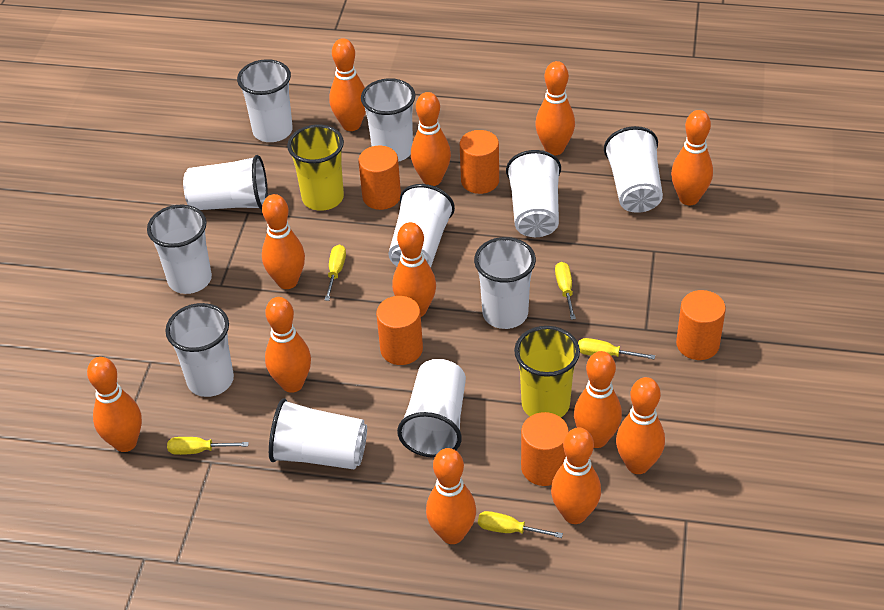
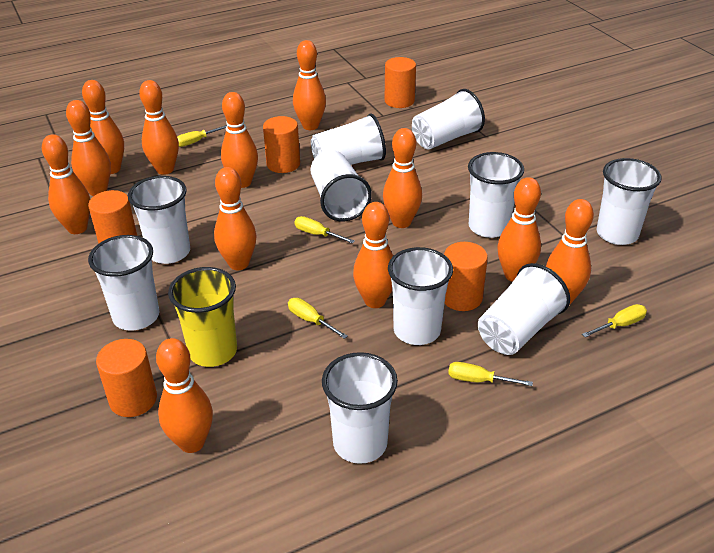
white cup: [147,205,212,294] [165,303,234,397] [183,155,268,210] [237,59,293,142] [269,399,367,470] [361,78,416,162] [388,184,455,267] [397,359,466,458] [474,237,536,329] [506,150,561,237] [604,126,663,213] = 11 -> [88,235,159,331] [128,176,190,264] [310,150,372,222] [311,113,386,165] [322,352,398,464] [388,247,453,345] [412,89,485,150] [468,152,524,238] [478,263,570,355] [596,158,662,245] = 10
yellow cup: [287,124,344,211] [514,326,580,417] = 2 -> [168,267,237,367] = 1

